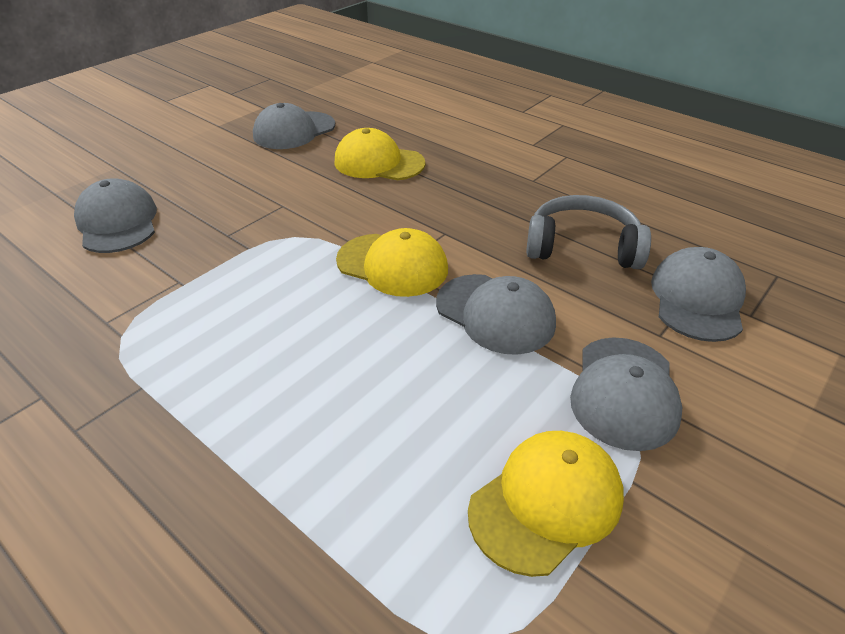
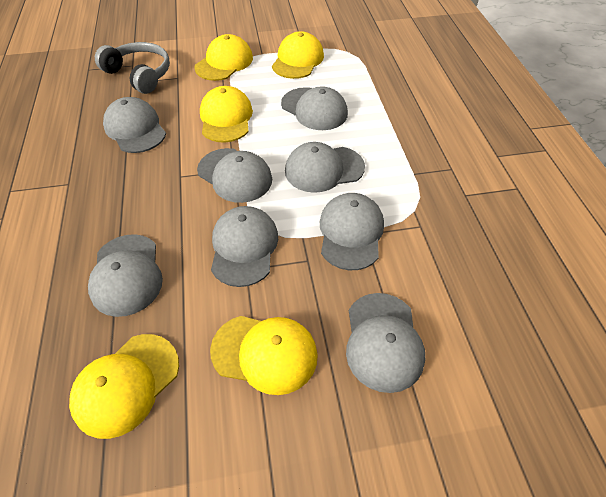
grey cap: [74,178,157,253] [253,103,335,149] [436,274,556,355] [570,337,683,451] [651,247,746,342] = 5 -> [88,234,163,317] [103,97,166,153] [197,148,272,203] [211,206,278,287] [281,86,348,130] [285,142,365,193] [320,193,384,270] [346,293,425,393] = 8
yellow cap: [334,128,425,180] [336,228,448,297] [468,431,624,577] = 3 -> [69,334,179,439] [194,34,253,81] [200,86,253,142] [210,316,318,395] [272,31,324,79] = 5

